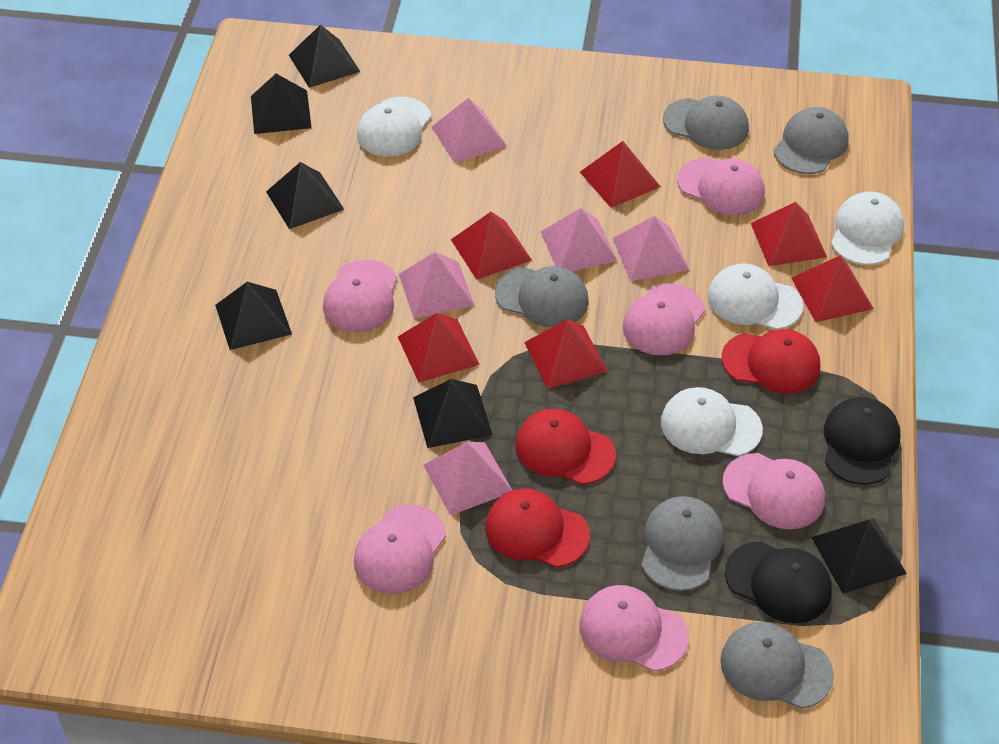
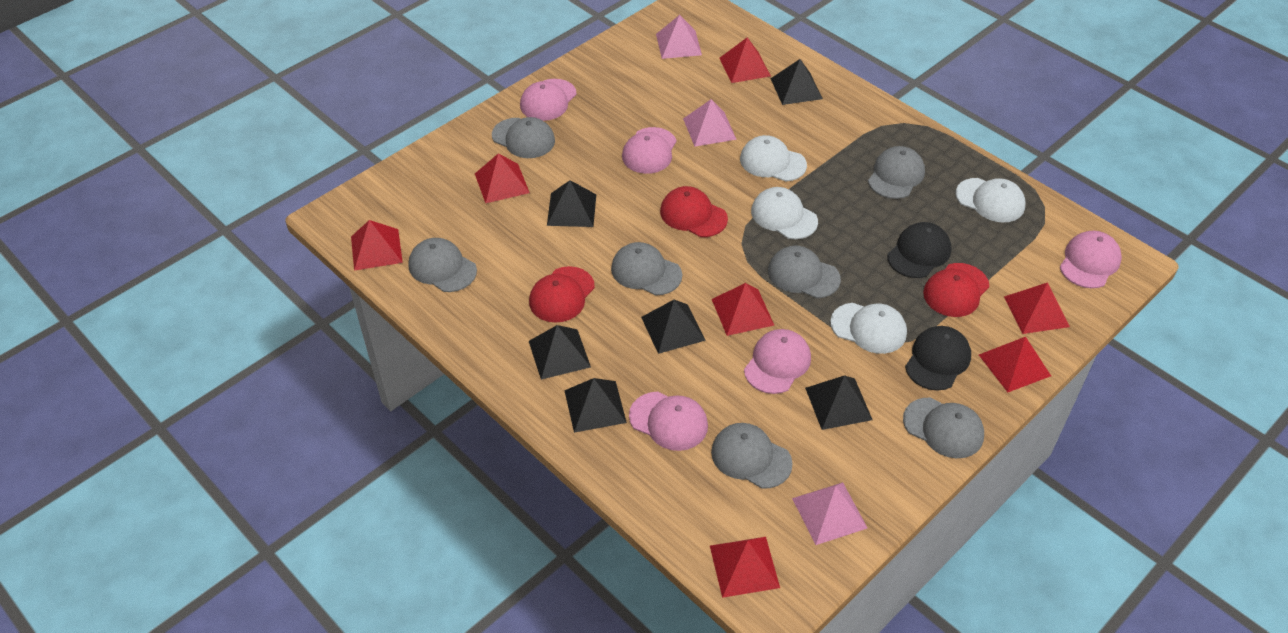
grey cap: [495,266,589,328] [641,496,724,591] [663,96,749,150] [720,622,834,709] [773,107,849,174] = 5 -> [408,238,477,292] [492,117,555,158] [611,242,682,295] [711,423,792,489] [768,246,841,298] [868,146,925,199] [903,398,984,458] = 7
pink cap: [323,260,397,332] [354,505,446,594] [580,585,689,671] [623,283,705,355] [677,158,765,215] [723,453,825,529] = 6 -> [520,79,577,121] [622,127,677,174] [629,392,708,451] [744,329,811,394] [1060,231,1122,288] = 5
pink pyramid: [399,252,475,319] [423,442,512,516] [432,98,507,163] [541,208,617,271] [613,216,689,281] = 5 -> [656,15,702,59] [683,99,737,147] [792,482,867,545] = 3
red pyramid: [398,313,480,382] [451,212,532,280] [524,319,608,389] [580,141,661,208] [751,202,827,266] [792,255,874,322] = 6 -> [351,220,403,271] [475,153,530,203] [710,537,780,598] [712,283,774,336] [719,37,771,83] [979,337,1051,392] [1004,282,1070,334] = 7

